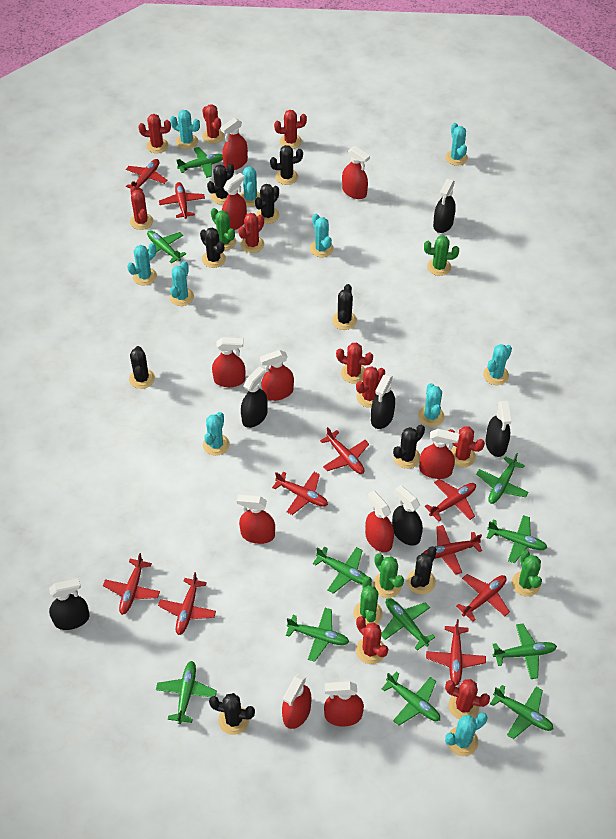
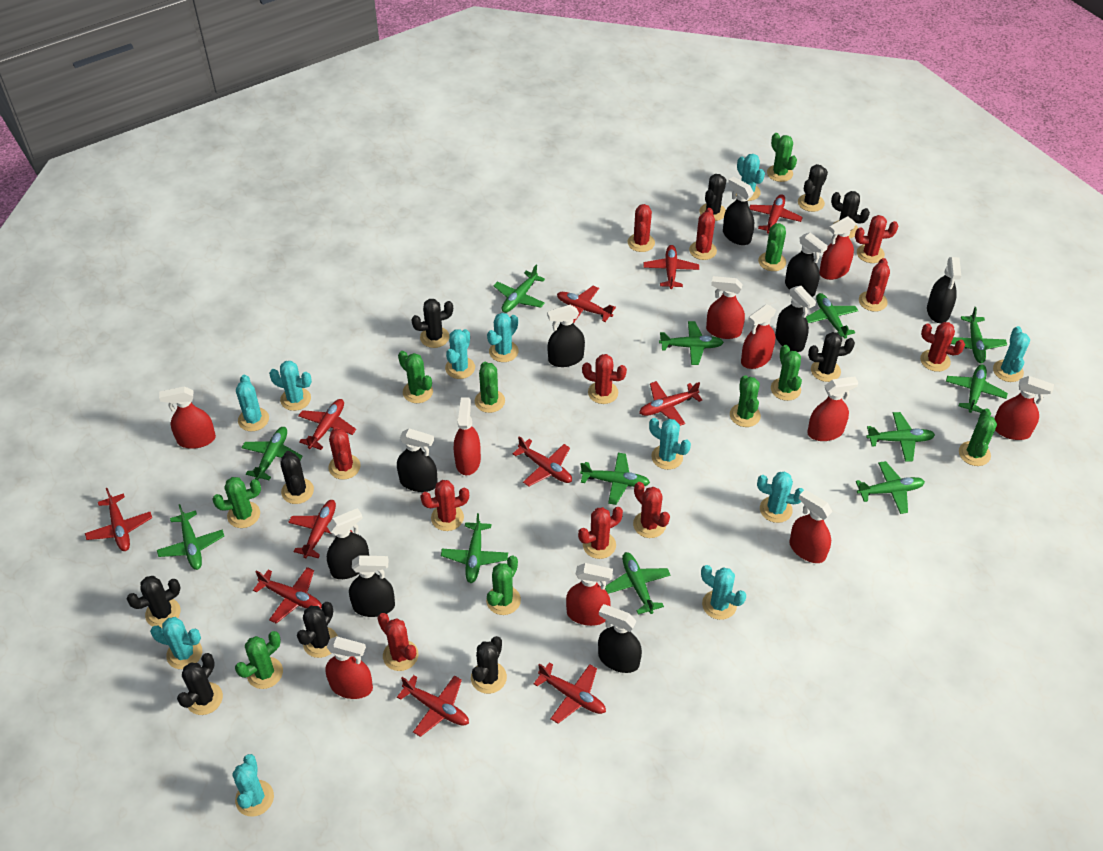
black cactus: [129,346,155,389] [200,228,226,268] [207,163,234,205] [209,693,255,735] [255,184,280,224] [270,145,303,185] [332,284,357,330] [393,425,425,469] [407,546,437,594] = 9 -> [127,576,180,628] [177,653,223,715] [280,451,314,504] [297,602,338,658] [411,299,453,348] [471,636,507,694] [699,174,726,221] [798,164,828,212] [808,332,855,382] [831,191,870,239] = 10
black spray bottle: [49,578,90,630] [241,366,268,428] [371,374,395,429] [392,485,423,546] [433,179,456,233] [486,401,512,457] = 6 -> [327,508,369,579] [349,555,395,617] [397,428,438,492] [547,305,585,367] [598,604,642,673] [723,176,754,245] [775,286,816,352] [785,233,828,297] [927,257,961,323] = 9
green cactus: [211,208,236,251] [353,576,383,625] [373,554,404,598] [424,235,459,276] [512,550,542,597] = 5 -> [213,477,261,528] [235,631,283,689] [398,351,433,403] [475,362,505,413] [486,556,521,615] [730,375,761,427] [758,223,786,271] [767,133,797,182] [771,345,802,401] [959,408,997,466] = 10
green plane: [147,230,186,264] [156,661,217,724] [177,147,223,178] [286,608,349,662] [313,546,367,594] [381,598,435,650] [381,671,440,726] [476,453,529,504] [487,515,547,563] [490,685,554,739] [493,624,557,679] = 11 -> [157,504,224,570] [242,427,303,480] [441,513,508,583] [493,265,545,313] [580,453,650,505] [605,552,671,614] [659,321,724,365] [806,293,858,339] [856,461,925,514] [866,412,935,462] [946,364,1008,413] [951,307,1007,363] = 12
red cactus: [130,186,153,230] [139,114,171,153] [202,104,224,144] [238,213,264,253] [274,110,307,149] [336,343,373,383] [356,366,385,408] [356,616,388,664] [445,679,490,720] [448,426,485,467] = 10 -> [328,427,361,480] [378,613,418,671] [420,480,469,531] [578,507,623,559] [582,354,627,404] [628,204,655,252] [633,482,670,538] [689,208,717,260] [855,215,898,263] [859,258,890,312] [920,322,965,372] = 11
red plane: [103,553,160,615] [126,159,167,191] [158,572,216,635] [159,182,205,219] [272,472,328,515] [320,427,369,474] [423,525,482,575] [424,479,476,522] [426,619,486,686] [456,574,510,621] = 10 -> [85,488,152,551] [253,567,322,624] [288,500,353,558] [298,399,356,450] [397,675,469,737] [513,436,572,487] [534,662,606,724] [557,286,616,323] [639,381,702,426] [643,245,699,289] [749,194,803,234] = 11
turquoise cactus: [127,243,157,285] [169,261,194,306] [170,110,200,149] [203,412,230,456] [240,167,260,207] [310,214,334,257] [418,383,444,427] [445,123,468,166] [445,713,487,756] [483,344,512,385] = 10 -> [150,617,202,669] [232,754,274,817] [236,375,269,431] [269,361,312,411] [445,329,475,379] [487,313,519,362] [649,418,691,470] [701,565,746,620] [736,154,765,201] [757,471,804,523] [993,326,1030,382] = 11

